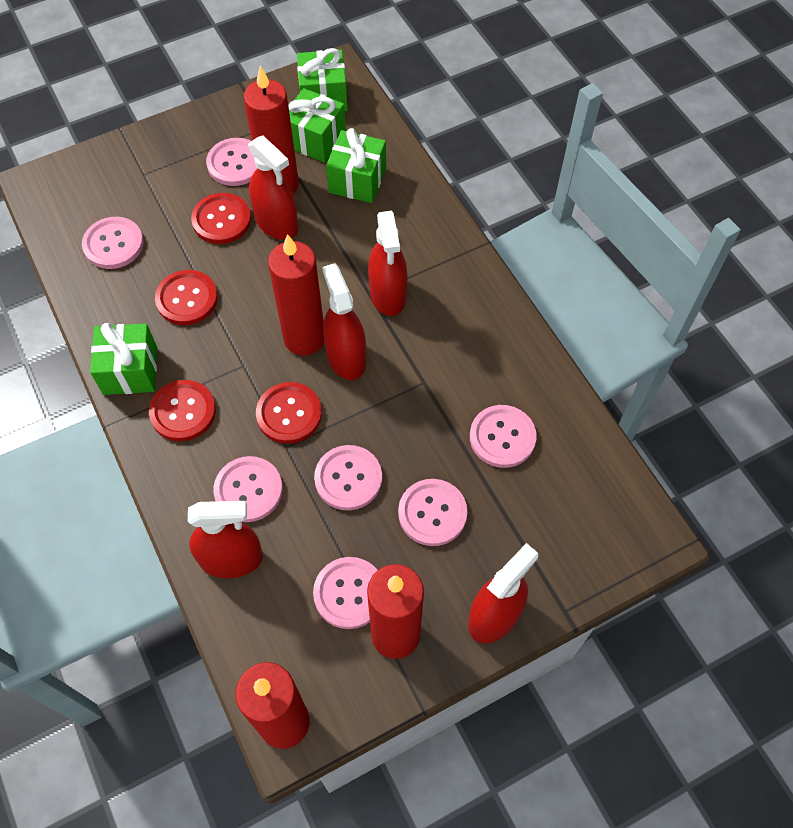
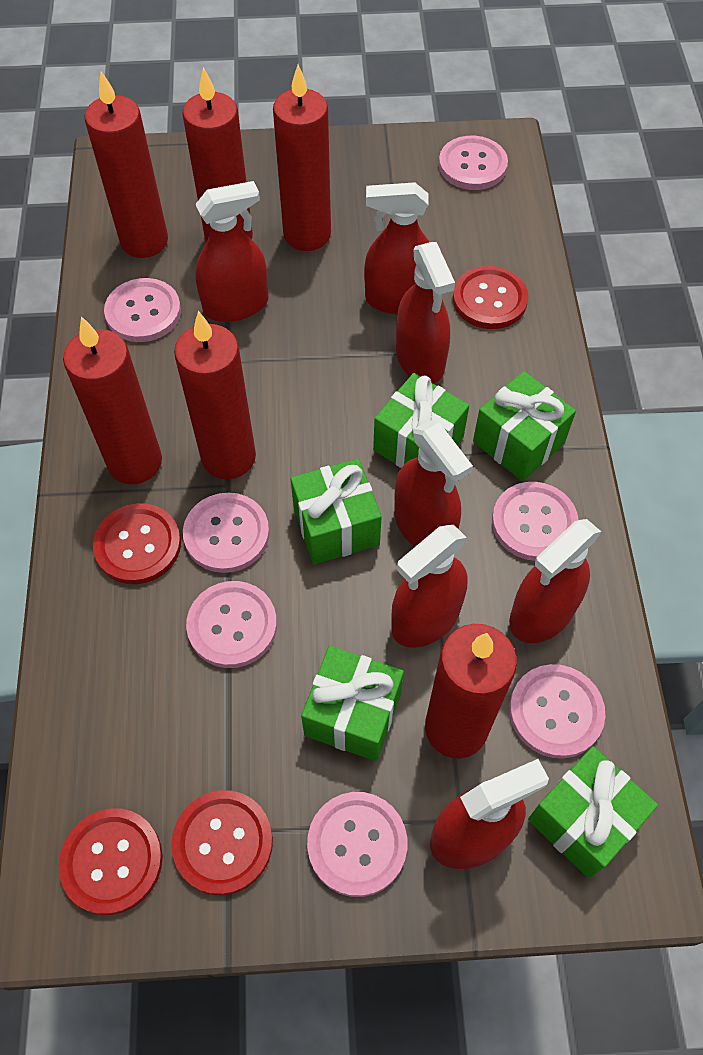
green gift: [90,323,157,395] [288,88,346,162] [297,48,348,111] [326,128,386,203] = 4 -> [291,459,382,564] [301,646,404,761] [373,373,469,468] [473,371,576,481] [528,746,658,878] = 5
red candle: [236,662,310,749] [244,66,299,194] [268,234,324,356] [367,564,424,659] = 4 -> [63,316,162,484] [84,71,168,258] [174,311,256,479] [182,67,253,242] [273,64,331,251] [425,624,517,758] = 6
red spray bottle: [188,501,263,578] [248,135,298,240] [322,263,366,380] [368,211,408,316] [468,543,538,643] = 5 -> [195,181,269,322] [364,182,429,314] [391,525,467,648] [394,420,473,547] [396,242,455,384] [430,759,549,869] [509,519,601,643] = 7

